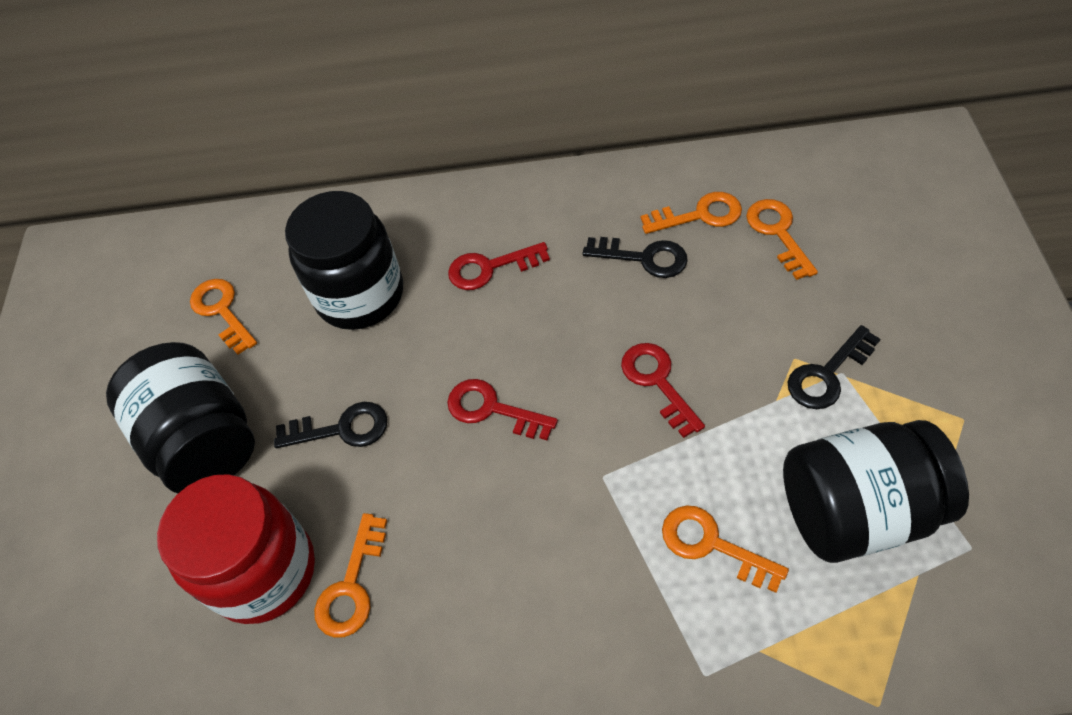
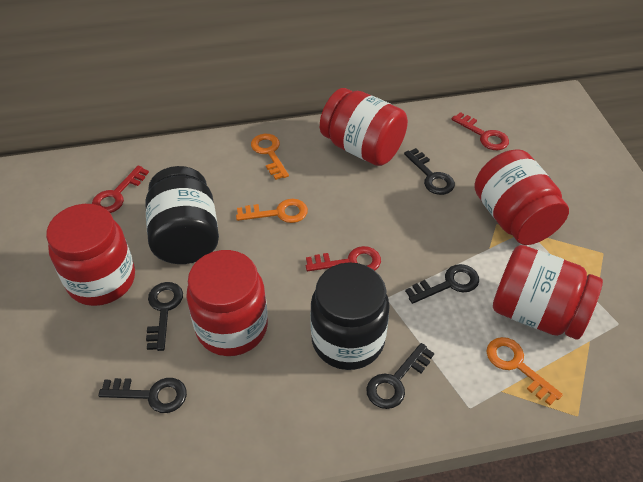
black jar: [106,342,255,493] [285,191,403,330] [783,420,969,563] = 3 -> [145,166,219,264] [310,262,390,370] = 2
black key: [274,402,387,448] [583,237,688,278] [788,325,880,409] = 3 -> [98,378,187,413] [146,282,183,351] [366,343,434,409] [404,148,455,195] [405,264,479,304] = 5
orange key: [190,279,257,355] [314,513,387,638] [641,192,742,234] [662,505,789,593] [746,199,818,280] = 5 -> [236,199,308,223] [251,134,289,180] [486,337,563,405] = 3
red jar: [157,474,315,624] = 1 -> [46,204,135,306] [186,250,268,356] [320,88,408,166] [474,149,569,245] [493,245,603,339] = 5

